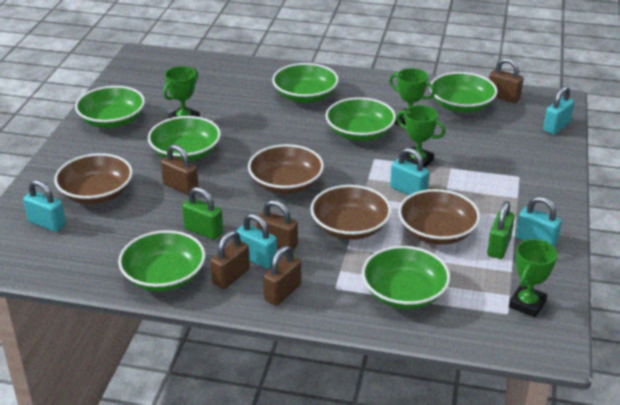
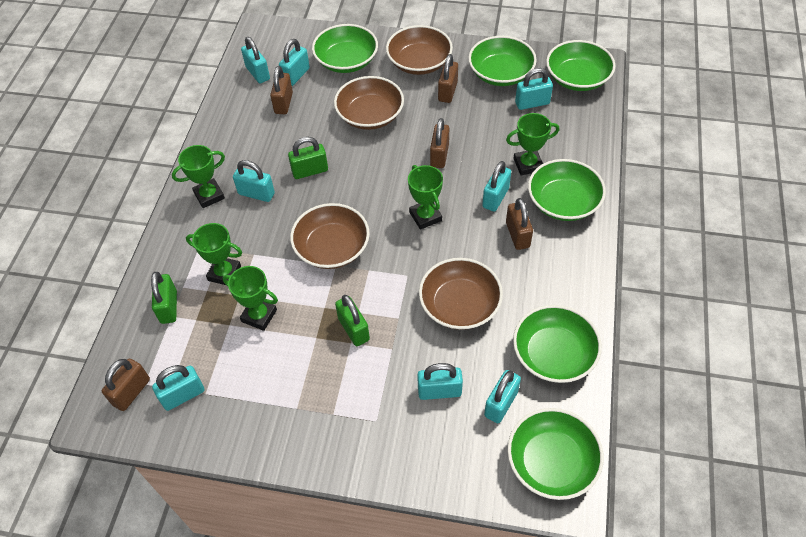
green bowl: [75,86,145,128] [118,230,205,292] [148,116,221,161] [272,63,339,103] [325,97,396,141] [362,246,450,309] [430,72,498,113] = 7 -> [312,24,378,73] [468,36,537,86] [507,408,604,500] [513,305,602,383] [528,159,606,221] [546,40,616,91] = 6
green padlock: [182,187,223,240] [487,201,515,259] = 2 -> [151,272,177,324] [288,137,328,179] [335,295,370,346] = 3
green trophy: [163,66,200,118] [389,68,435,126] [396,105,446,168] [509,239,557,317] = 4 -> [172,145,225,208] [186,223,242,285] [222,266,278,331] [408,165,443,230] [506,113,559,175] = 5
turquoise padlock: [23,180,66,232] [237,213,277,268] [390,148,430,195] [516,196,562,247] [543,86,574,134] = 5 -> [152,365,205,411] [233,160,275,202] [241,37,270,83] [279,39,310,86] [417,363,463,400] [482,161,511,212] [484,370,521,423] [515,68,553,110] = 8

